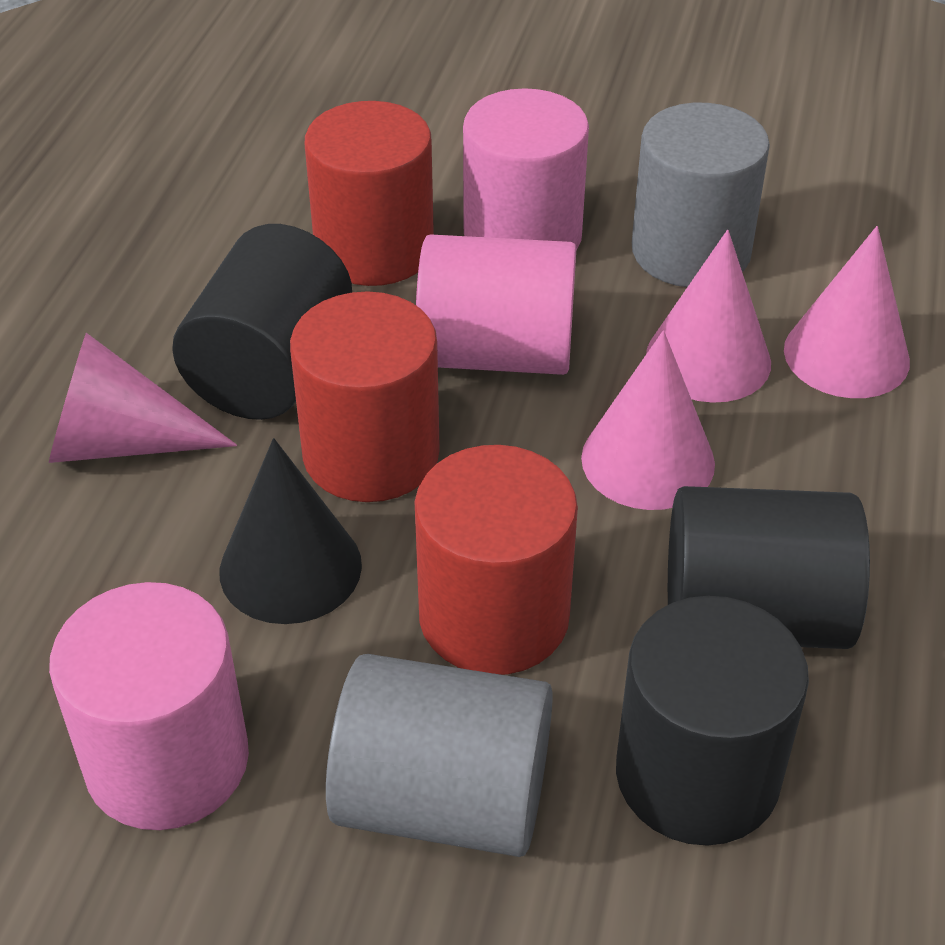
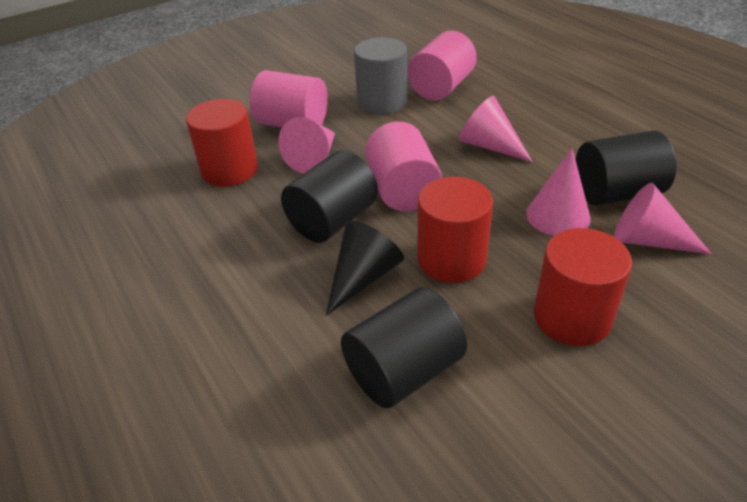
grey cylinder: [326,654,553,857] [632,103,770,287] = 2 -> [354,37,407,115] = 1

